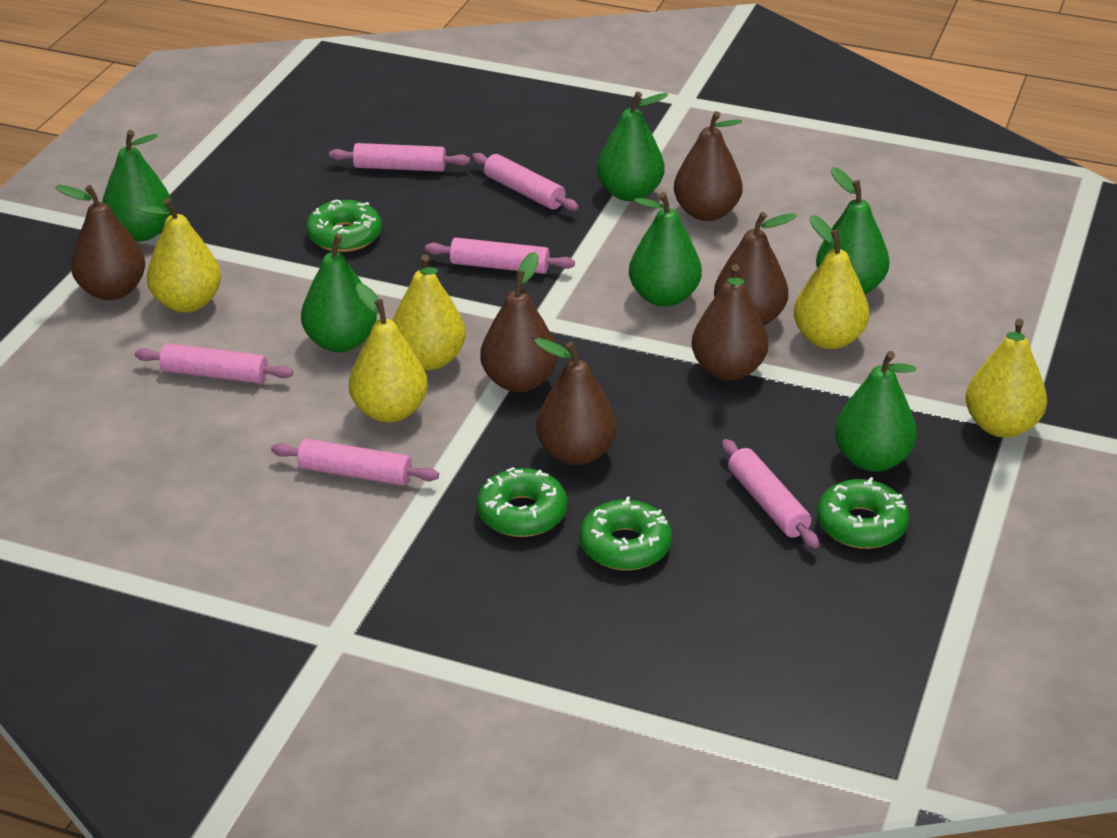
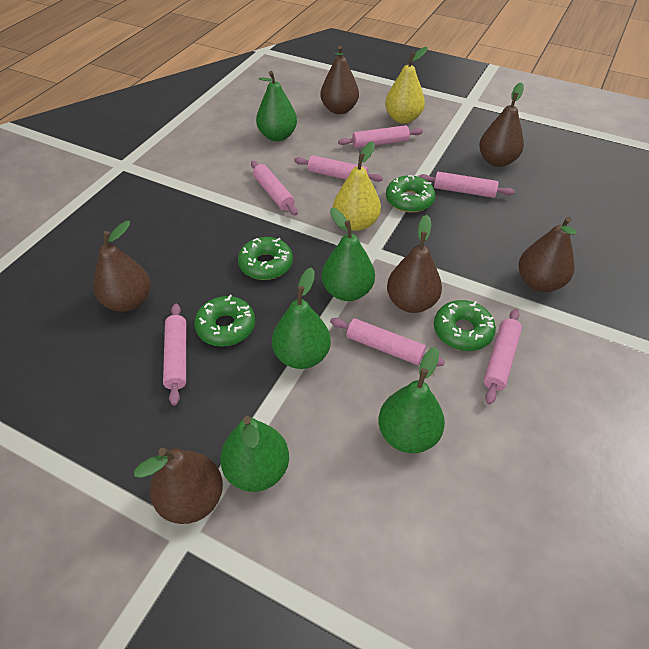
green pear: [102,130,172,242] [301,230,377,352] [597,92,668,201] [629,192,702,307] [816,167,889,294] [835,351,917,472] = 6 -> [220,416,289,492] [256,71,297,141] [272,267,331,369] [322,208,375,301] [379,347,445,453] = 5
pink rolling pin: [135,343,293,383] [271,439,439,486] [329,143,470,172] [425,237,575,274] [472,153,579,211] [722,439,819,548] = 6 -> [163,304,186,406] [251,161,298,215] [294,155,383,182] [330,318,445,366] [338,125,423,148] [418,172,515,198] [483,309,522,404] = 7
yellow pear: [136,198,221,313] [349,283,428,423] [392,254,466,370] [794,215,869,349] [966,319,1047,438] = 5 -> [333,141,381,231] [385,47,428,124] = 2

